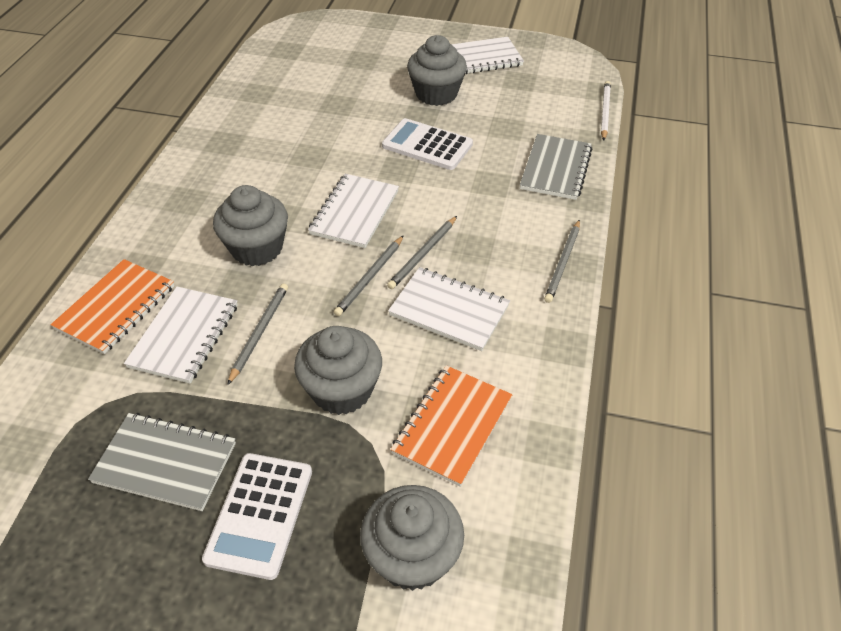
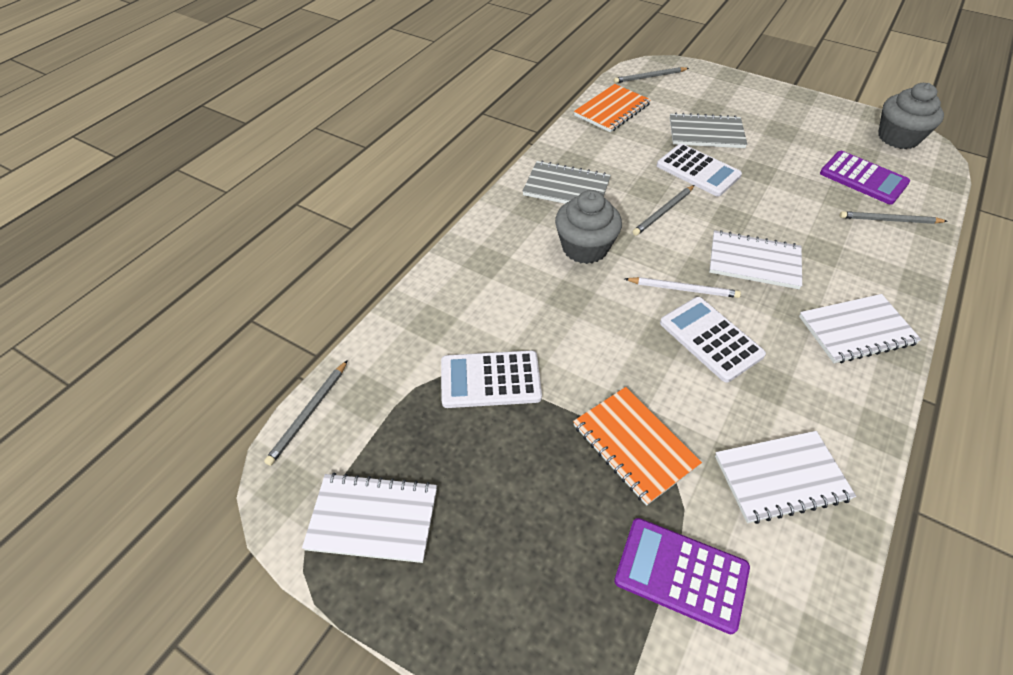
grey cupcake: [213,185,288,266] [294,326,382,415] [360,485,464,591] [407,35,467,106] = 4 -> [555,190,622,264] [878,83,944,149] = 2
purple calculator: none = 0 -> [614,518,750,634] [820,151,910,205] = 2
white calculator: [202,453,312,580] [382,118,473,170] = 2 -> [441,350,542,408] [657,144,742,196] [660,297,766,382] = 3

